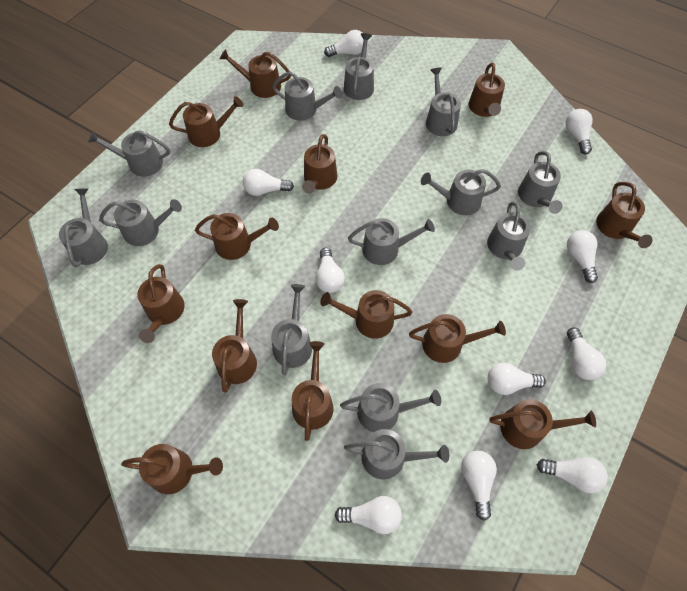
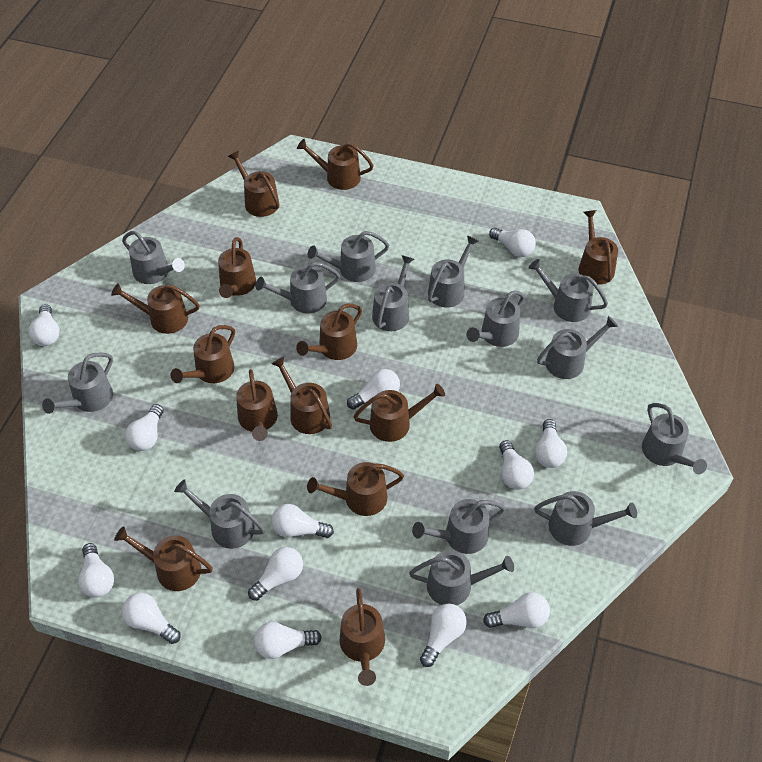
grey watering can: [59,188,108,268] [88,130,170,177] [99,199,182,246] [271,284,312,375] [272,72,342,121] [340,383,441,432] [344,33,374,100] [344,429,449,479] [348,218,435,265] [421,169,501,215] [426,67,461,136] [487,202,531,271] [518,151,563,214] = 13 -> [42,352,113,414] [122,231,185,284] [174,479,265,549] [256,262,340,313] [308,231,389,282] [372,255,414,331] [409,550,514,605] [412,499,506,554] [428,235,479,307] [466,290,525,347] [529,259,608,322] [534,491,637,546] [537,316,618,379] [642,403,707,474] = 14
white light bulb: [243,169,294,196] [315,248,345,293] [324,30,364,57] [335,496,402,534] [461,450,497,521] [488,363,546,395] [537,457,608,493] [565,109,593,154] [567,230,598,283] [567,327,606,380] = 10 -> [29,304,60,346] [78,543,114,598] [122,593,180,644] [125,404,164,451] [248,547,303,601] [254,622,322,659] [271,504,334,538] [347,369,400,410] [420,604,467,667] [483,592,550,628] [489,228,536,257] [499,440,534,490] [535,419,567,468] = 13

